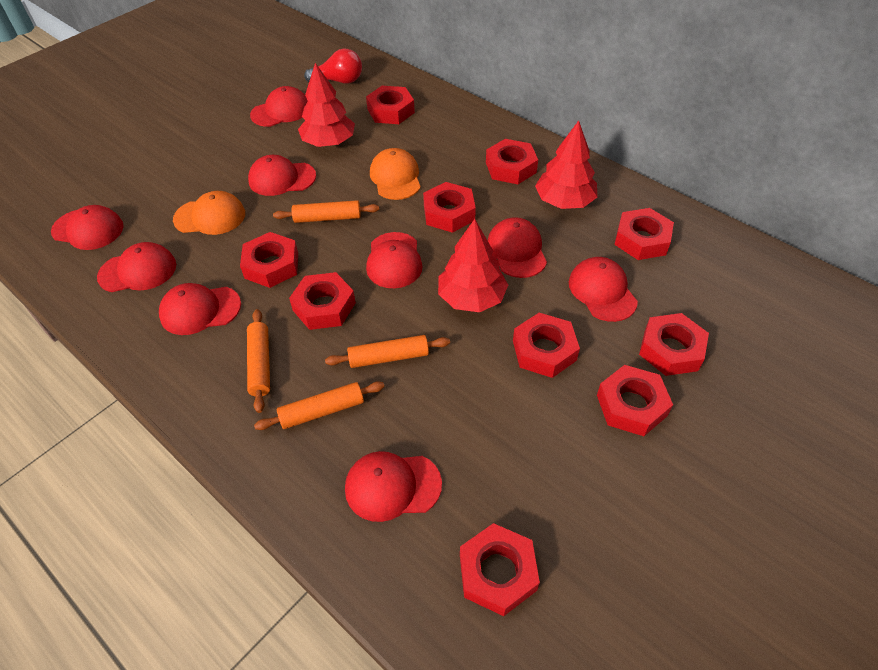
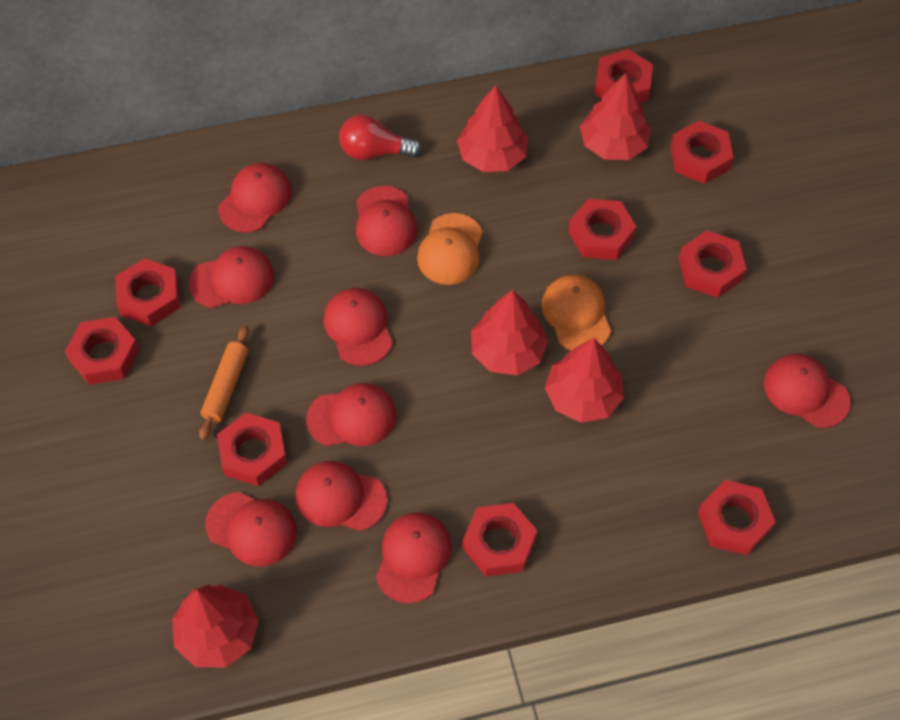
orange rolling pin: [247,309,270,413] [254,381,385,430] [273,200,379,223] [325,335,450,368] = 4 -> [199,325,249,440] = 1
red nut: [240,232,298,288] [289,272,356,330] [366,86,415,124] [423,182,476,233] [460,523,540,616] [486,139,538,184] [513,313,580,378] [597,365,673,436] [614,208,674,260] [639,313,709,376] = 10 -> [65,317,139,385] [116,258,180,326] [217,413,287,486] [463,503,537,576] [568,198,636,260] [594,49,653,103] [671,120,733,184] [679,231,747,298] [698,480,776,555] = 9
red tree: [298,63,355,147] [438,219,508,312] [535,121,597,209] = 3 -> [172,584,259,668] [457,85,528,172] [471,290,548,375] [545,338,624,423] [580,73,651,160] = 5

